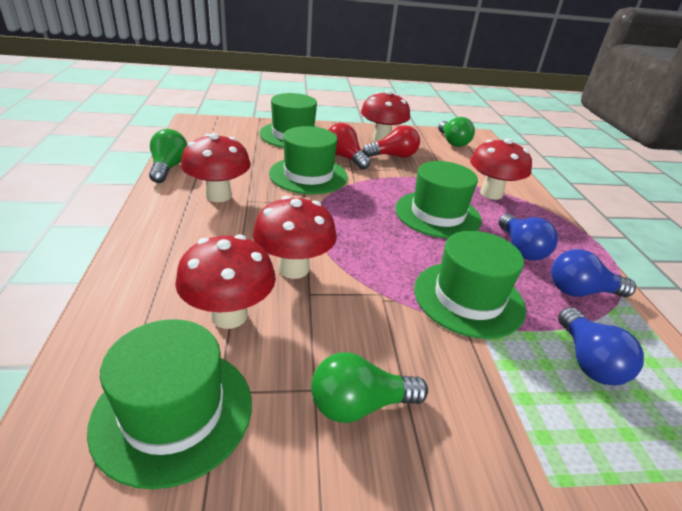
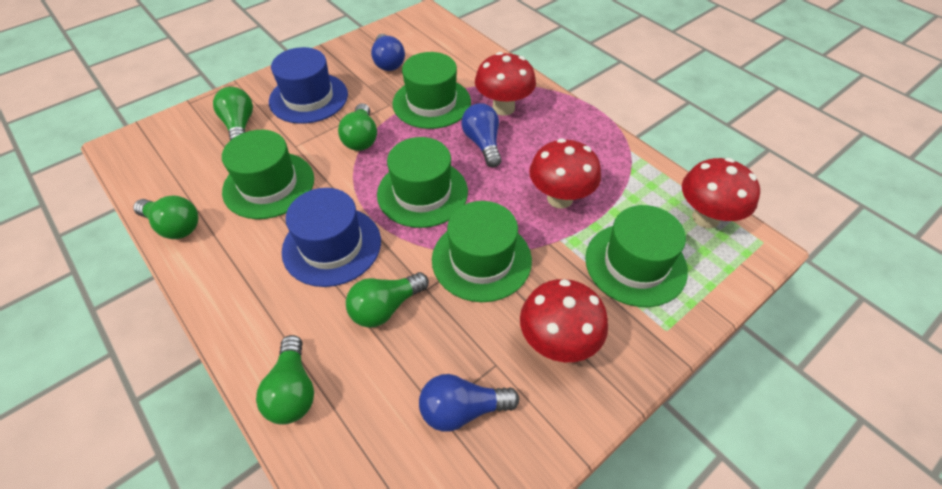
blue hat: none = 0 -> [269,47,348,124] [282,188,381,287] = 2
green light bulb: [149,129,187,183] [311,352,428,423] [438,117,475,147] = 3 -> [133,196,198,239] [213,87,253,141] [256,335,314,425] [338,103,377,151] [346,272,429,328] = 5
red light bulb: [329,123,371,169] [362,125,420,158] = 2 -> none = 0
red mushroom: [175,234,276,329] [181,133,251,202] [253,196,337,279] [361,90,410,142] [470,138,532,200] = 5 -> [475,52,536,116] [520,279,608,362] [529,138,601,209] [682,158,760,228] = 4

